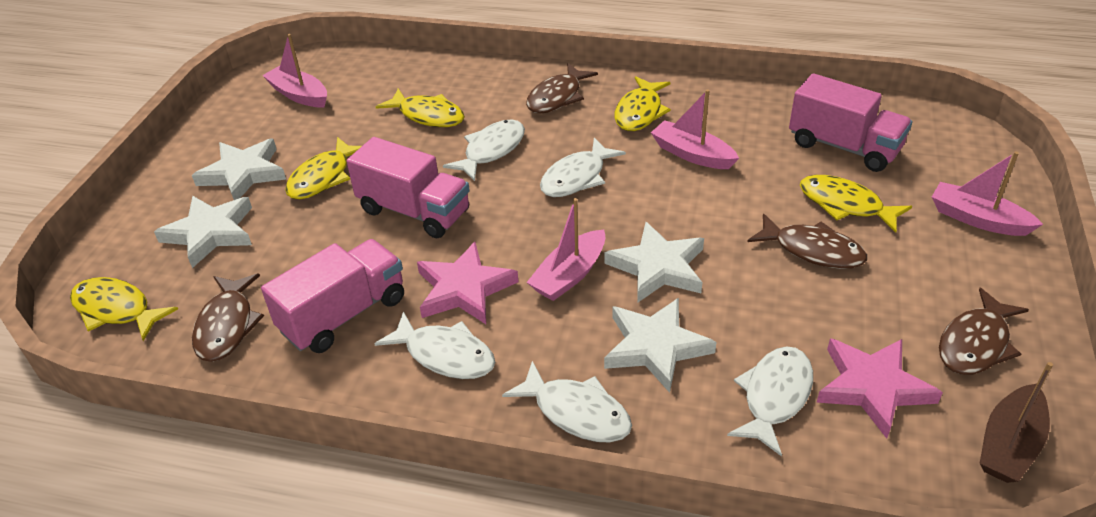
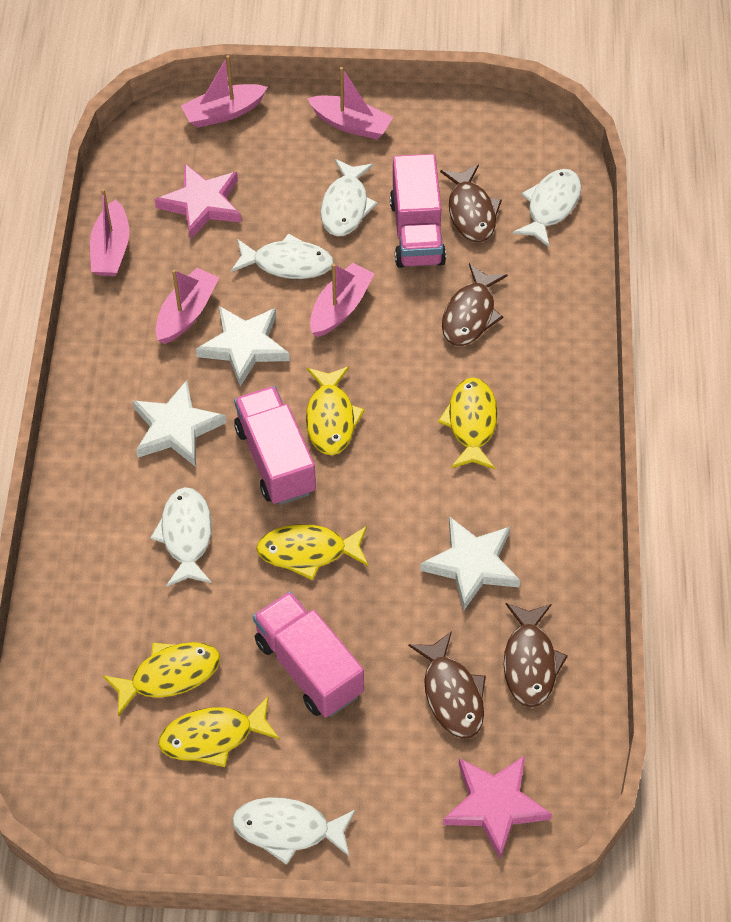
brown boat: [980,362,1053,483] = 1 -> none = 0
pink boat: [262,34,327,107] [527,198,605,301] [651,89,739,169] [932,151,1043,236] = 4 -> [90,189,129,276] [156,268,219,344] [181,55,268,128] [307,67,393,139] [310,263,375,337] = 5
white star: [154,196,252,268] [192,139,286,200] [604,222,704,303] [604,298,717,393] = 4 -> [133,380,226,467] [196,306,290,387] [420,516,520,610] = 3

